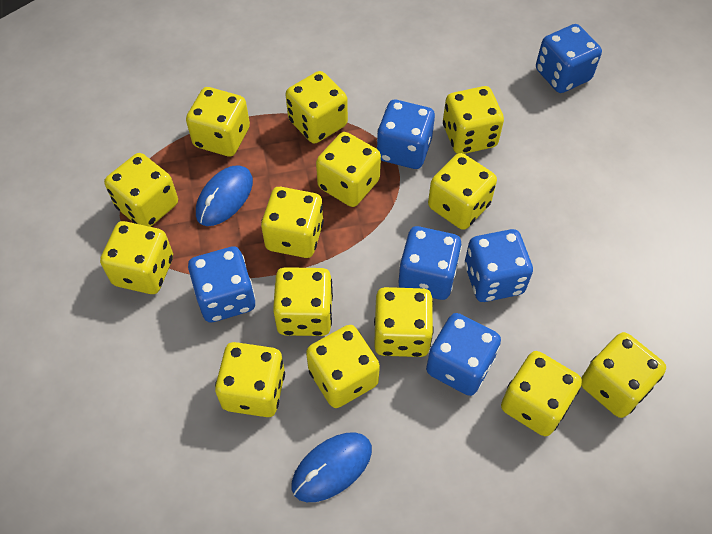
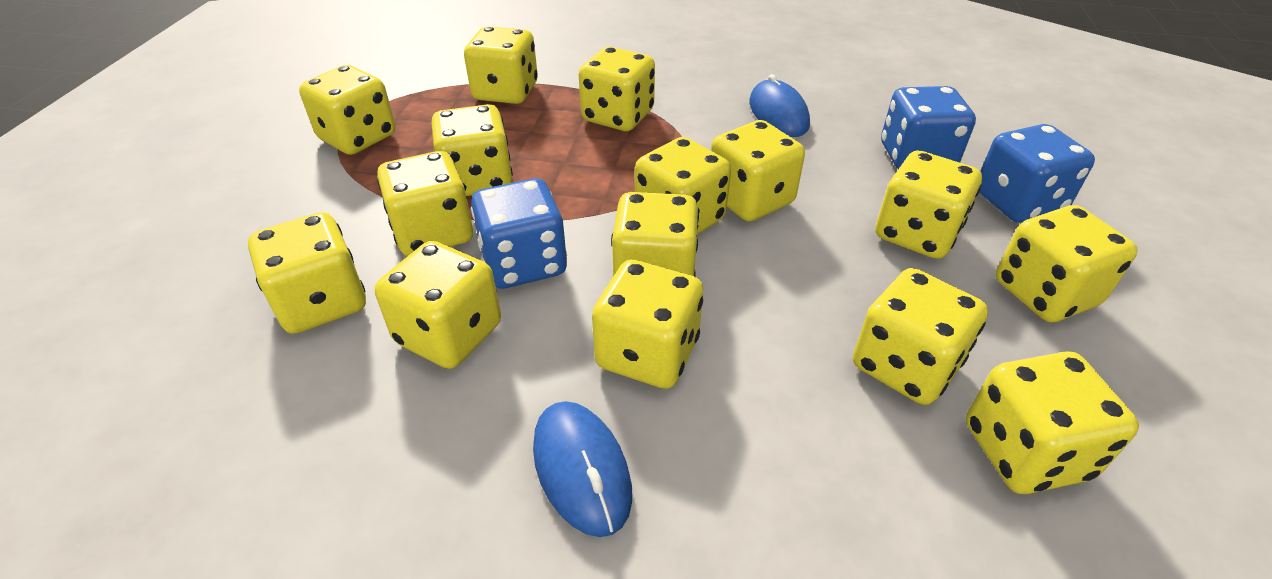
blue dice: [188,247,255,323] [377,100,435,169] [399,226,462,300] [426,313,501,396] [465,229,533,302] [536,24,602,93] = 6 -> [471,178,567,289] [881,86,976,169] [979,124,1095,223] = 3
yellow dice: [100,221,173,294] [104,153,178,227] [186,87,250,157] [215,342,285,417] [261,187,324,258] [273,267,333,336] [286,71,348,144] [306,325,380,408] [316,132,381,207] [374,287,434,357] [428,153,497,230] [443,86,504,154] [501,351,582,436] [581,332,666,418] = 14 -> [248,212,366,334] [299,65,396,155] [374,241,501,369] [377,151,473,256] [431,104,513,196] [464,26,538,104] [579,47,655,131] [592,260,703,389] [611,192,699,277] [635,137,731,234] [711,120,805,221] [853,268,988,405] [875,150,982,259] [966,352,1139,494] [996,205,1138,323] = 15

